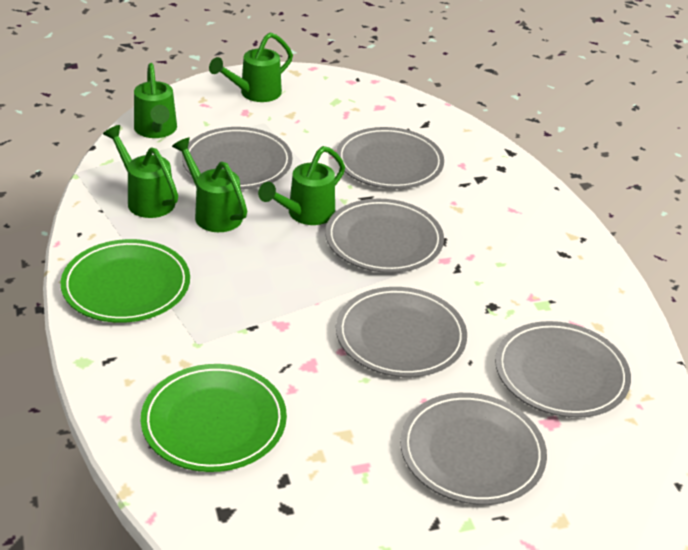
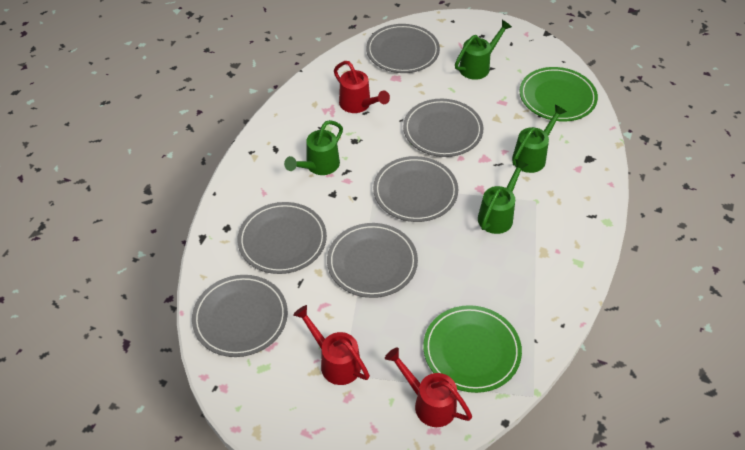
green watering can: [103,125,178,218] [134,63,177,138] [172,138,247,232] [209,32,293,102] [258,146,345,225] = 5 -> [284,120,343,175] [455,20,512,80] [478,159,528,234] [512,105,567,173] = 4
red watering can: none = 0 -> [293,305,370,385] [334,61,390,113] [385,347,472,427] = 3

